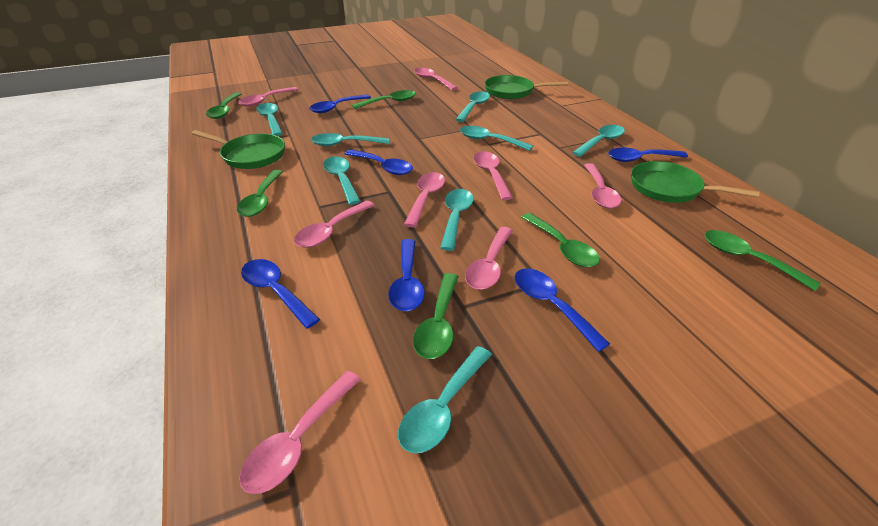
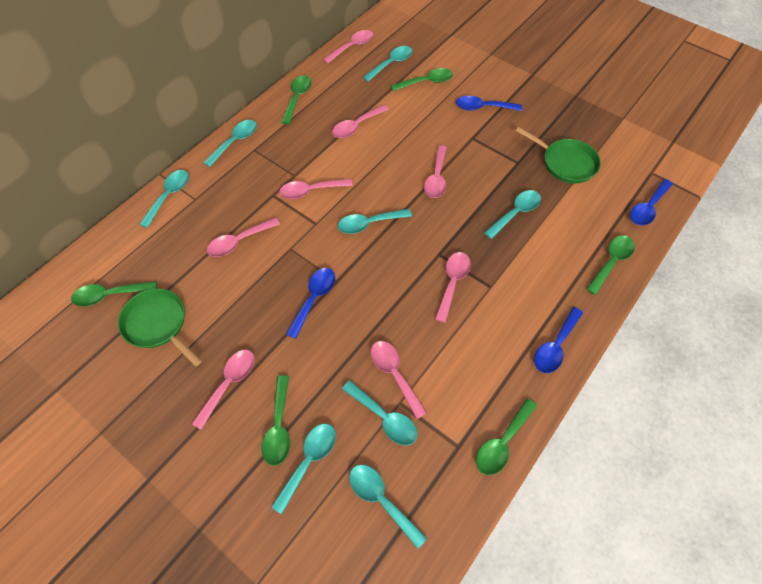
blue spoon: [241,259,320,329] [309,94,371,113] [345,149,413,175] [388,239,425,311] [515,269,610,352] [608,148,688,162] = 6 -> [286,268,335,339] [456,96,522,111] [534,307,583,373] [630,179,673,226] = 4
green pan: [192,130,285,169] [485,75,568,99] [631,161,760,203] = 3 -> [118,289,202,366] [516,127,601,183] = 2

